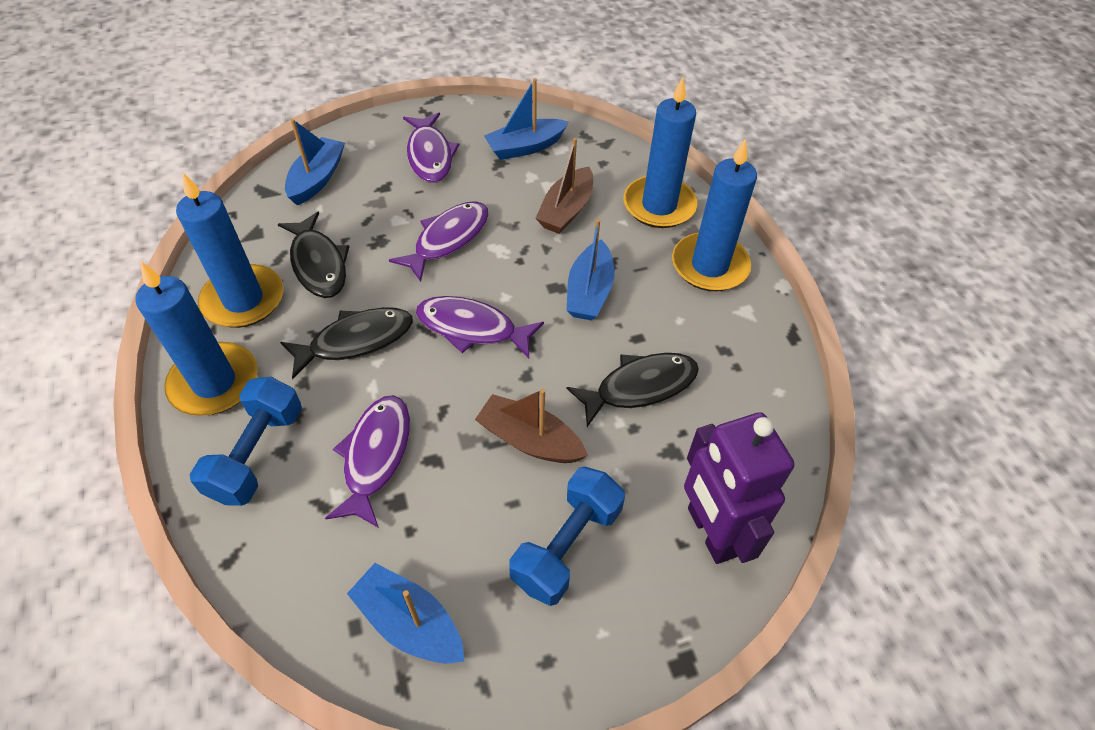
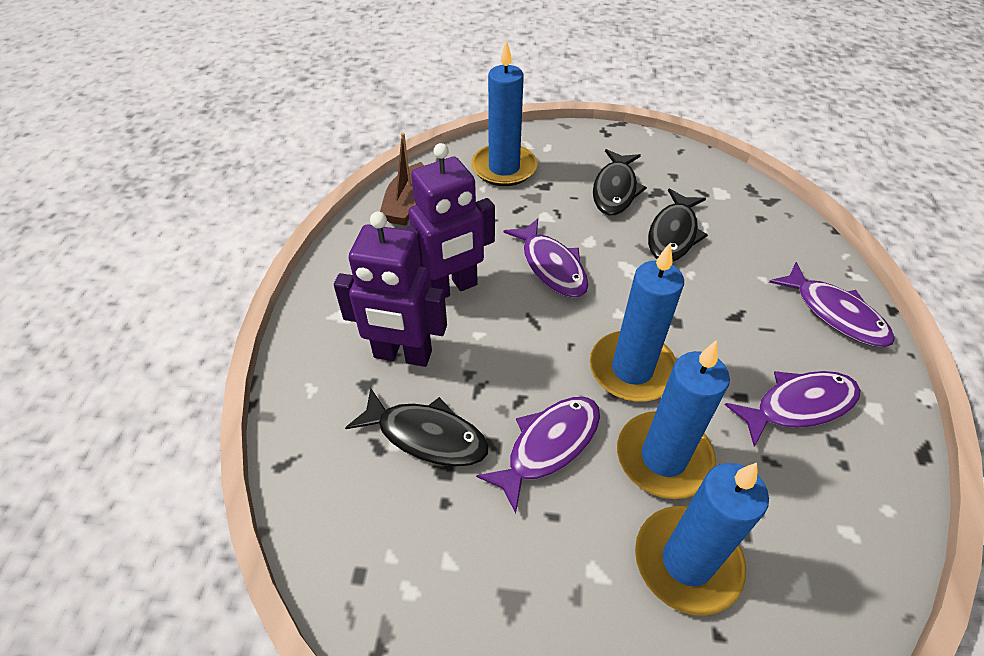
blue boat: [285,119,345,205] [347,563,464,664] [484,78,569,160] [567,219,615,321] = 4 -> none = 0
blue dumbbell: [189,377,302,506] [509,467,625,606] = 2 -> none = 0
brown boat: [475,388,588,463] [535,138,593,234] = 2 -> [380,133,424,226] = 1
purple robot: [684,412,795,564] = 1 -> [334,212,447,367] [401,143,495,298] = 2

